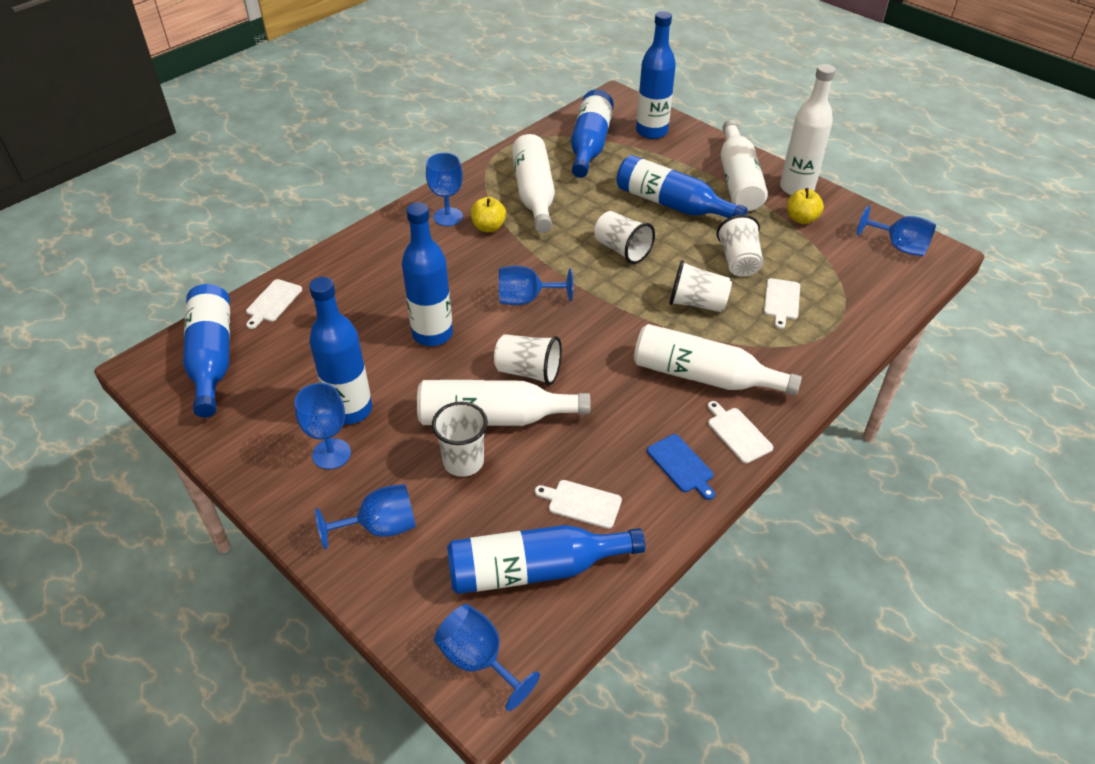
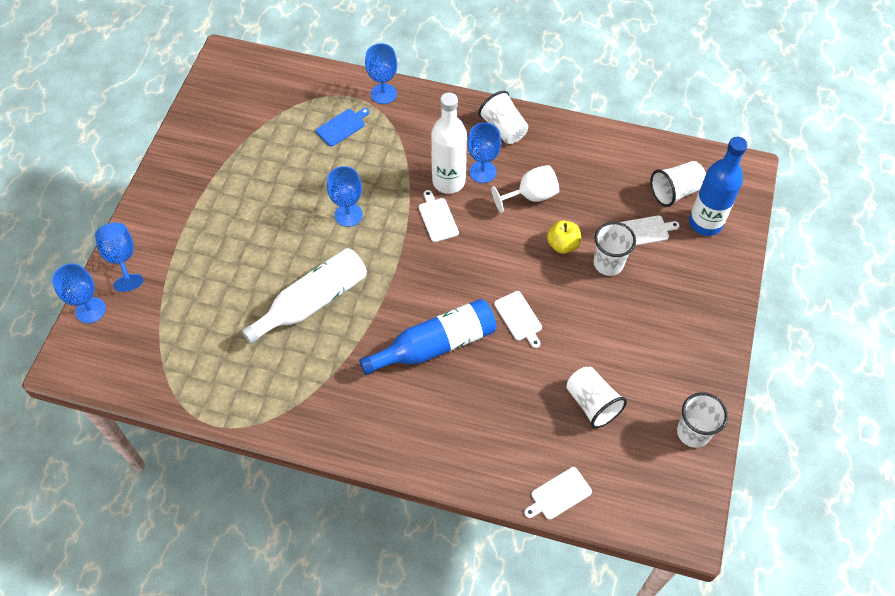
blue bottle: [183,284,230,418] [309,277,372,424] [402,202,453,346] [447,525,645,594] [571,90,614,178] [617,155,748,218] [636,11,676,139] = 7 -> [359,299,496,375] [689,137,748,236] = 2
blue goblet: [294,383,351,469] [315,484,416,549] [426,153,463,226] [434,604,540,711] [499,266,573,305] [857,206,936,256] = 6 -> [52,263,106,323] [95,223,144,292] [327,166,363,227] [365,43,397,104] [467,122,501,183] = 5
white bottle: [417,380,590,426] [512,134,555,233] [634,324,802,396] [721,120,768,211] [780,64,836,195] = 5 -> [241,248,367,344] [431,92,467,194] = 2
white goblet: none = 0 -> [491,165,559,213] = 1
yellow apple: [471,197,506,232] [787,188,824,224] = 2 -> [547,220,581,254] = 1

